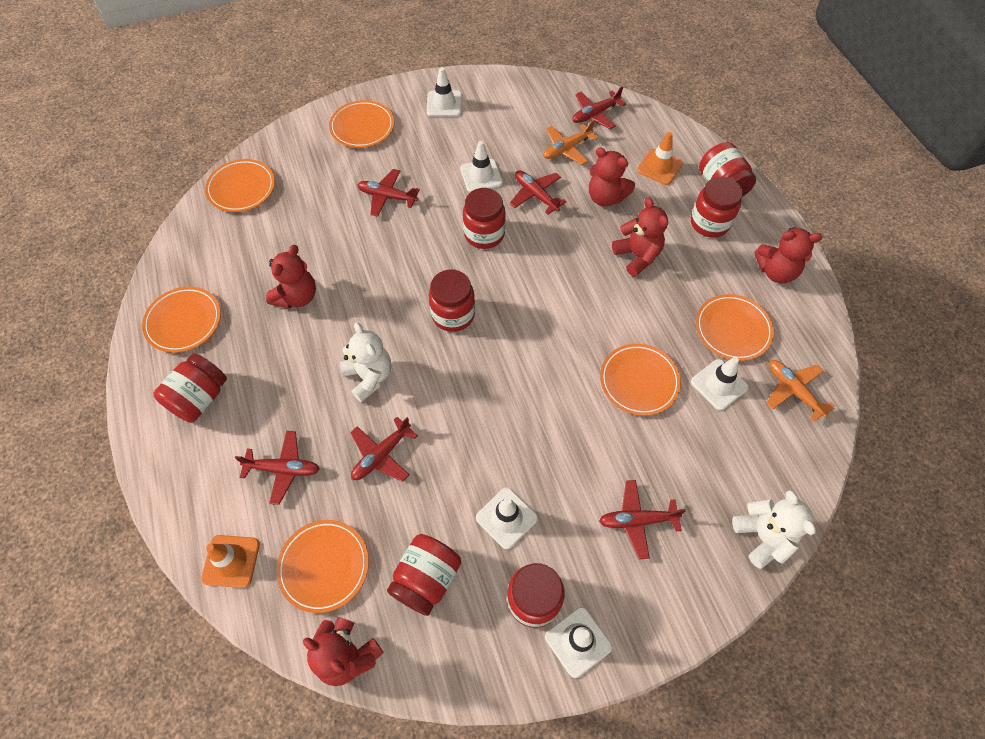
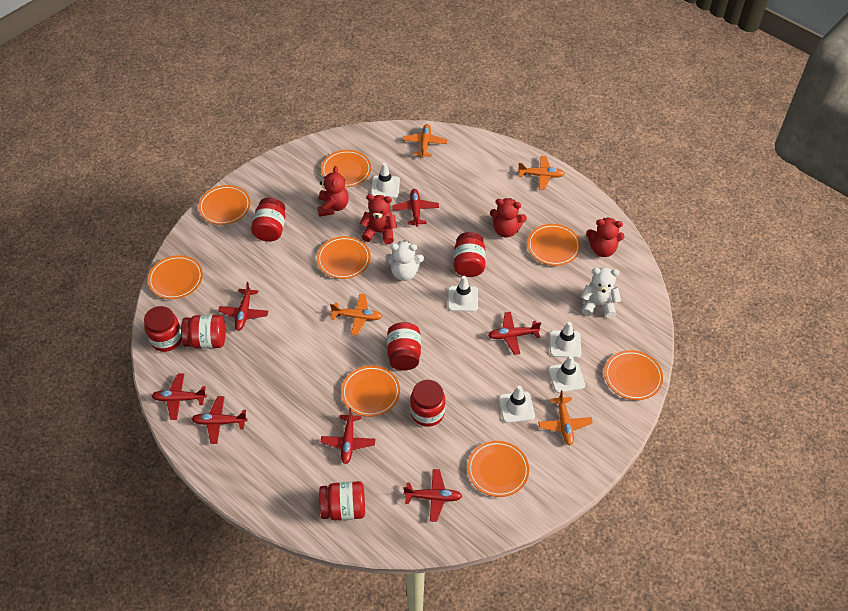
orange plane: [544,120,598,165] [766,360,835,422] = 2 -> [330,294,383,335] [403,124,447,158] [518,156,565,190] [538,390,593,446] = 4
orange plate: [142,287,221,353] [205,159,275,212] [276,520,369,613] [329,100,394,148] [600,343,681,416] [696,294,774,361] = 6 -> [148,255,203,299] [198,185,250,225] [317,236,370,279] [321,150,371,187] [341,366,400,417] [467,441,529,497] [527,224,581,266] [604,350,663,400] = 8
orange traffic cone: [201,535,260,588] [637,132,683,185] = 2 -> none = 0
red plane: [235,431,320,505] [350,417,418,482] [357,169,420,217] [510,170,567,215] [572,86,626,129] [599,480,686,559] = 6 -> [151,374,207,420] [191,396,247,444] [218,282,269,331] [321,408,375,464] [392,189,439,227] [403,469,462,522] [488,312,541,355] = 7
red teddy bear: [266,245,316,309] [303,617,384,686] [589,147,635,207] [612,197,668,277] [754,227,822,283] = 5 -> [317,166,349,217] [360,194,397,244] [490,198,527,238] [586,217,625,257] = 4

